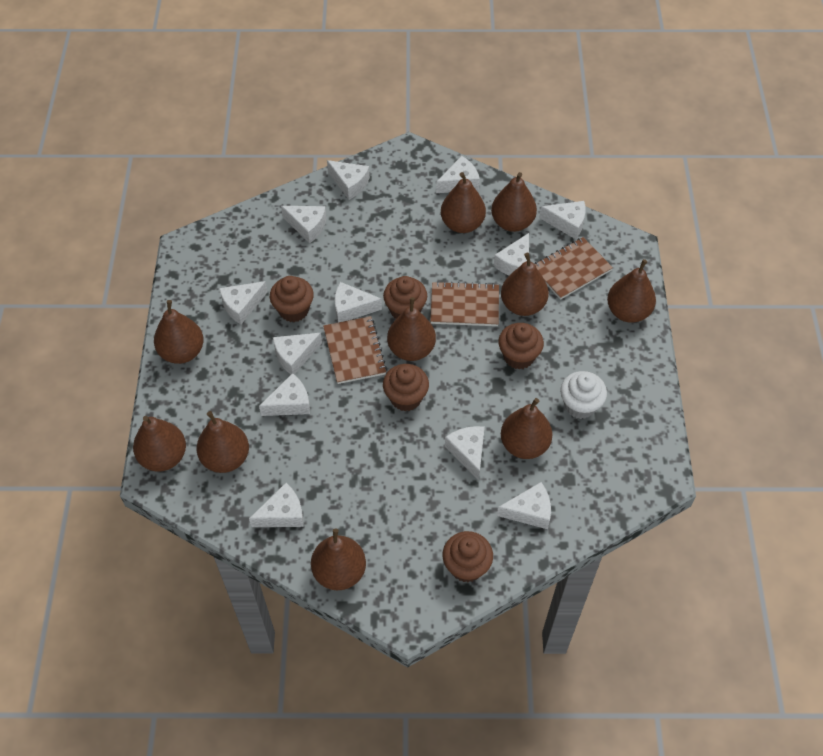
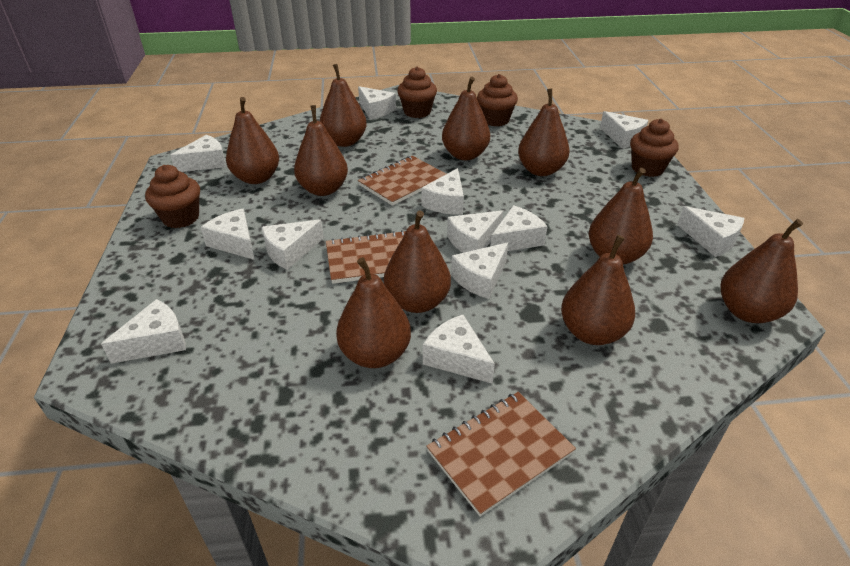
brown cupcake: [270,276,314,322] [383,276,427,319] [383,364,429,411] [442,531,493,582] [499,323,544,370] = 5 -> [145,165,200,228] [397,67,437,118] [477,74,518,127] [630,119,679,177] = 4
white cupcake: [560,371,607,419] = 1 -> none = 0

